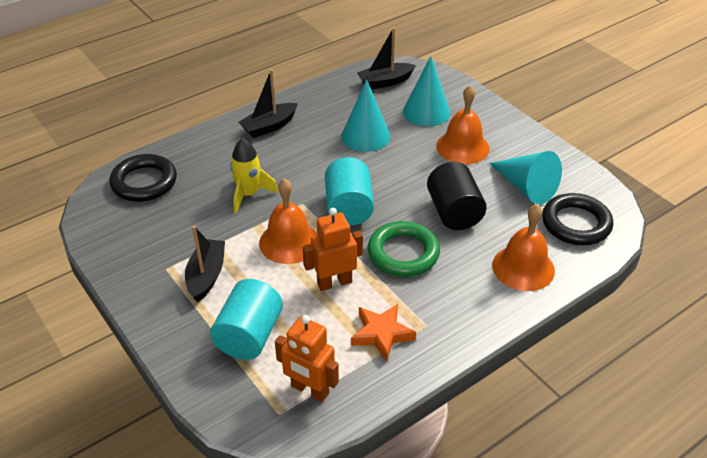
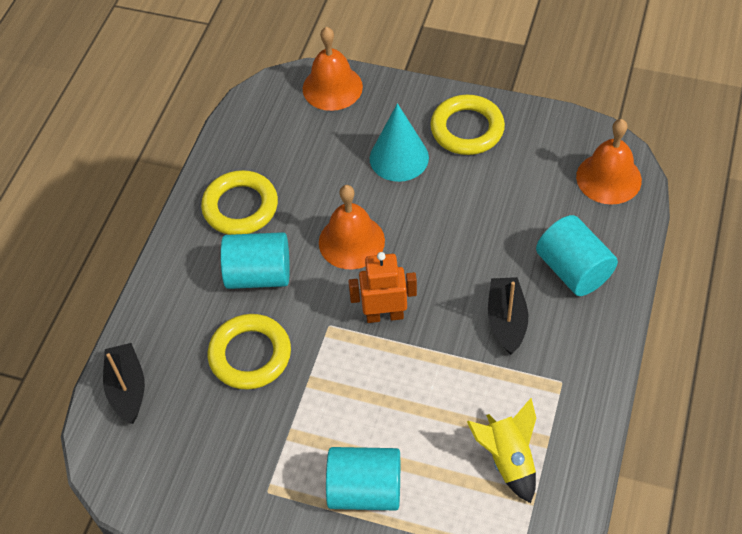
black boat: [185,226,225,302] [239,69,298,138] [357,28,416,89] = 3 -> [103,343,145,424] [488,277,528,355] = 2
black cylinder: [427,162,487,230] = 1 -> none = 0
black ring: [110,154,177,202] [542,193,613,245] = 2 -> none = 0
green ring: [368,221,440,277] = 1 -> none = 0
orange robot: [275,315,339,402] [302,208,363,291] = 2 -> [348,252,417,323] = 1
orange star: [351,304,416,362] = 1 -> none = 0
turquoise cone: [341,79,390,152] [403,56,450,126] [489,151,562,204] = 3 -> [370,103,429,182] = 1
turquoise cylinder: [210,279,283,360] [325,157,374,226] = 2 -> [221,232,290,289] [326,447,400,511] [536,215,618,296] = 3
yellow ring: none = 0 -> [201,170,278,235] [207,314,291,390] [430,95,505,155] = 3

